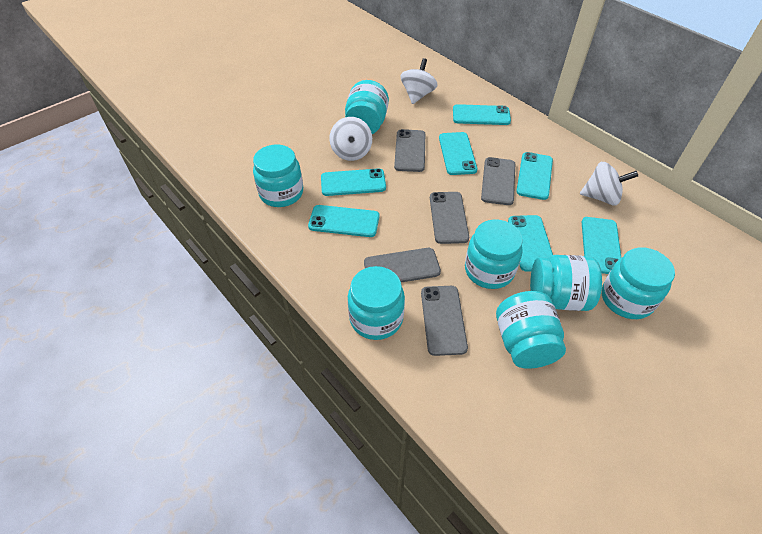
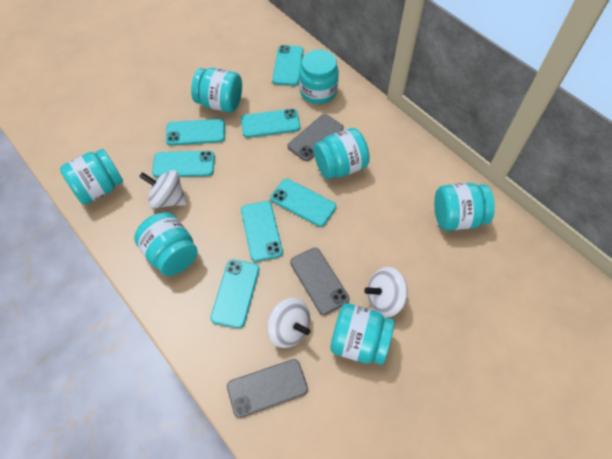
grey phone: [364,248,441,283] [394,129,425,172] [421,286,468,356] [430,192,469,244] [481,157,515,205] = 5 -> [227,359,308,418] [287,114,344,161] [290,248,349,315] = 3

